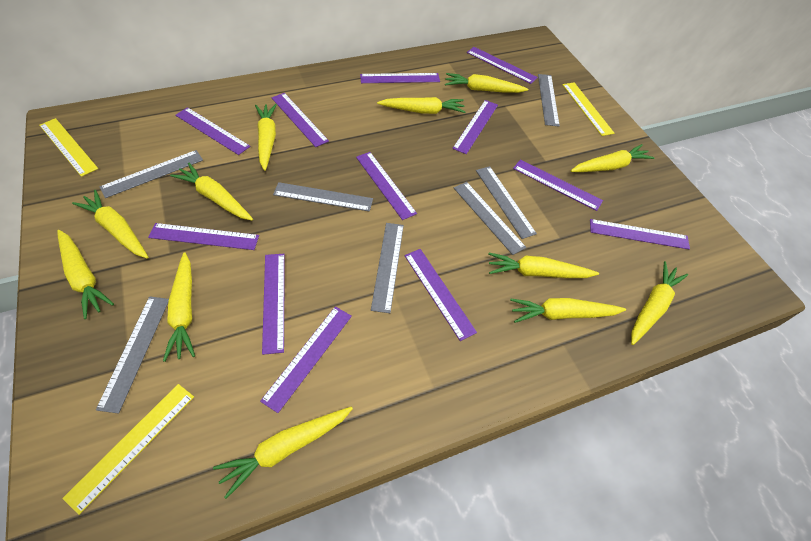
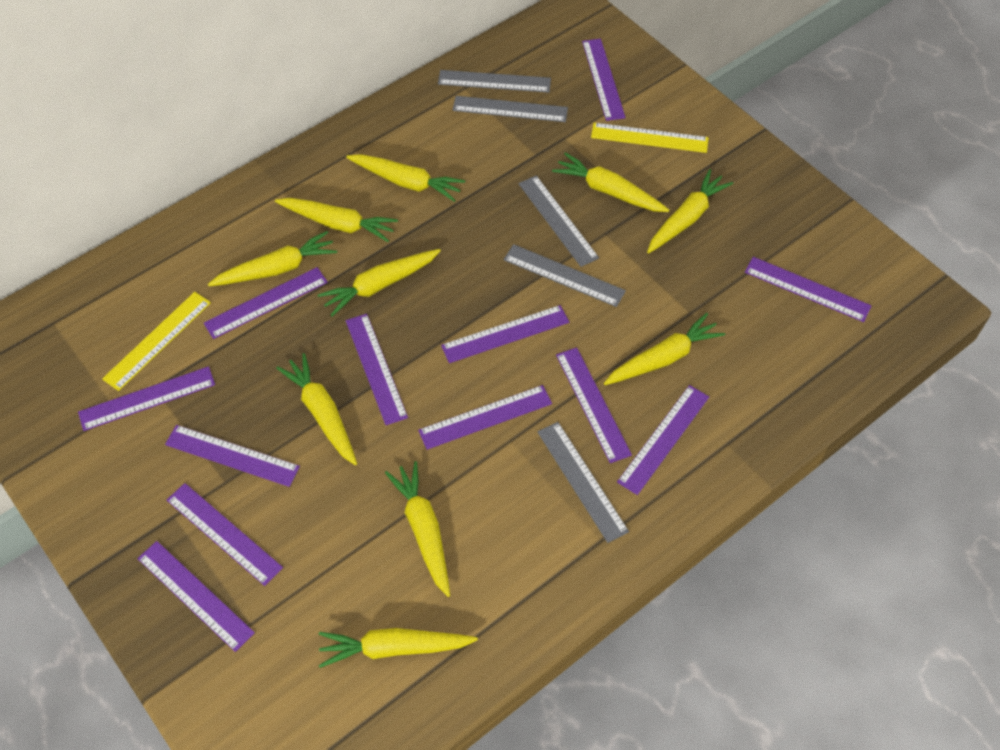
grey ruler: [96,296,169,414] [100,150,203,198] [273,182,373,212] [371,223,404,313] [454,182,526,255] [476,166,537,239] [538,74,560,126] = 7 -> [438,70,551,93] [453,96,568,122] [504,244,626,307] [519,176,599,267] [538,422,629,543] = 5
yellow carrot: [57,230,114,319] [72,190,148,258] [163,252,195,362] [170,163,253,221] [213,407,353,499] [255,104,277,171] [377,97,466,114] [445,73,528,93] [488,253,599,278] [510,298,626,323] [571,144,655,172] [631,261,688,345] = 12 -> [208,231,337,286] [275,198,398,242] [276,353,357,465] [318,249,441,317] [319,628,478,668] [346,154,465,202] [385,461,450,597] [552,152,670,212] [604,313,725,385] [647,169,733,253] = 10
yellow ruler: [39,118,98,177] [62,384,194,515] [563,82,614,136] = 3 -> [102,292,211,391] [591,123,709,153] = 2

